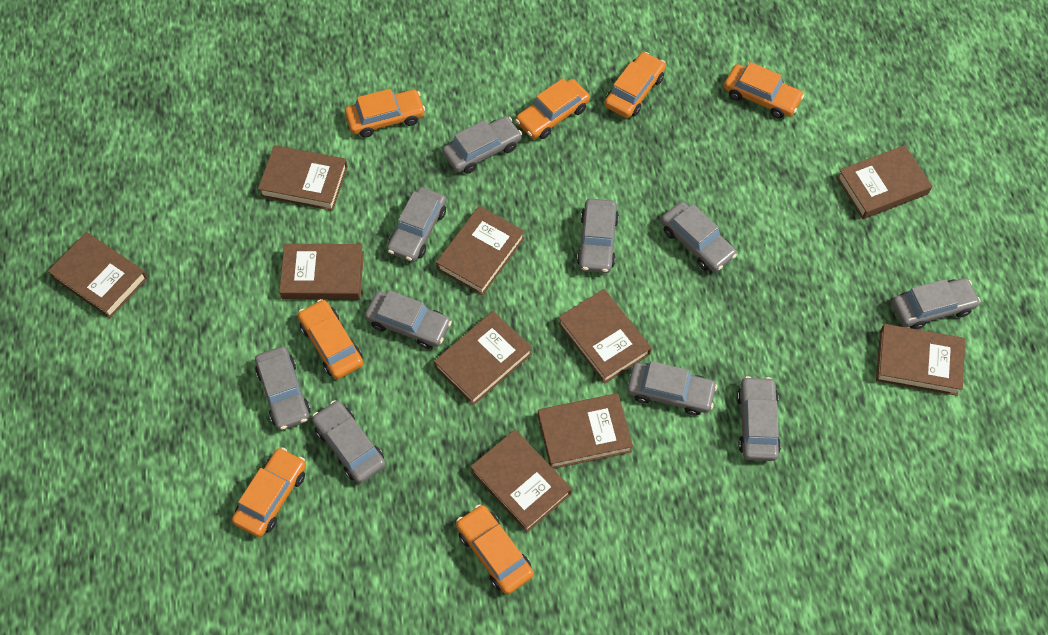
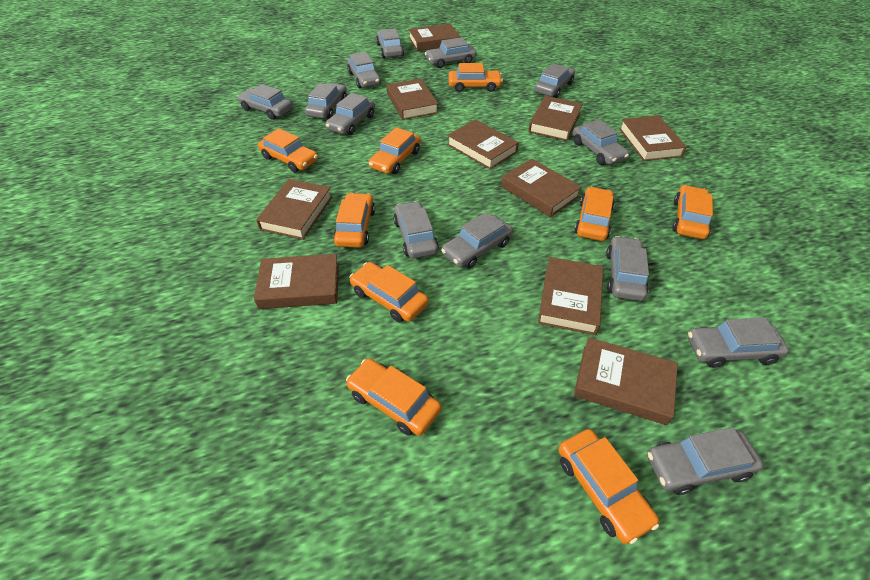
grey car: [255,346,311,430] [312,400,386,484] [365,290,452,349] [387,187,447,262] [442,116,522,174] [577,199,619,273] [627,361,717,416] [661,202,737,272] [737,376,781,461] [892,278,980,329] = 10 -> [237,84,293,120] [305,83,347,119] [326,93,375,135] [347,52,381,88] [376,28,404,58] [393,201,439,259] [425,37,476,68] [441,212,513,268] [534,63,575,98] [573,119,629,165] [606,236,649,301] [647,427,763,495] [688,317,789,368] = 13
orange car: [232,447,306,537] [298,299,363,379] [345,89,425,138] [456,504,534,594] [515,78,590,139] [604,52,666,118] [724,62,804,118] = 7 -> [258,128,318,172] [333,193,375,248] [346,358,441,436] [349,262,429,322] [369,127,421,174] [448,63,503,92] [558,429,659,544] [574,187,615,241] [672,185,713,239] = 9

